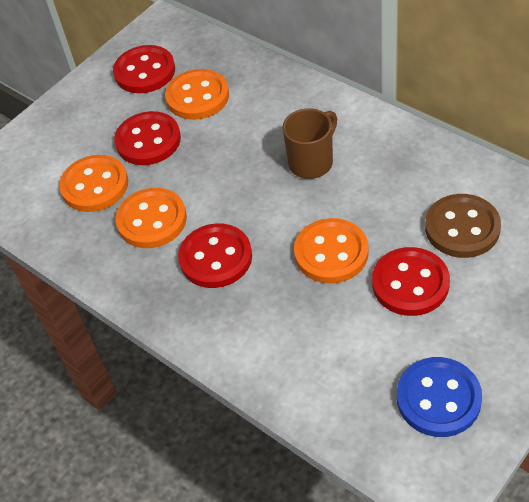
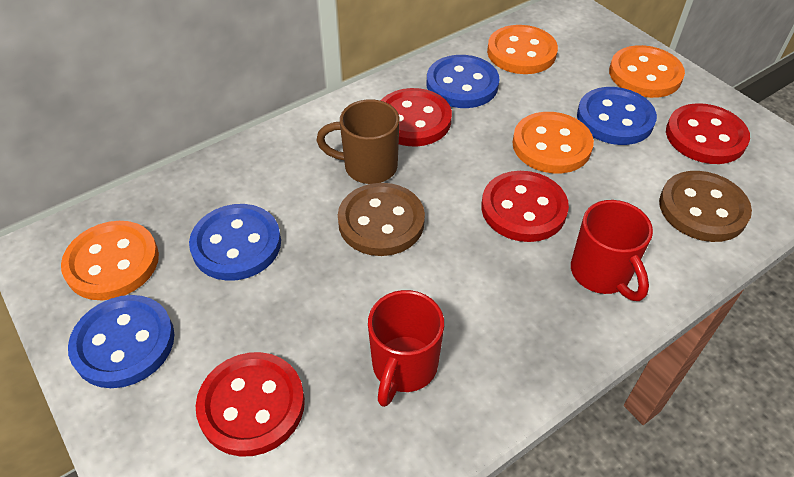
blue button: [397,357,482,437] = 1 -> [68,295,174,388] [189,204,281,281] [427,55,499,108] [577,87,657,145] = 4
brown button: [425,194,501,258] = 1 -> [338,183,425,256] [659,171,752,242] = 2
red mug: none = 0 -> [368,290,444,407] [571,200,653,301] = 2

